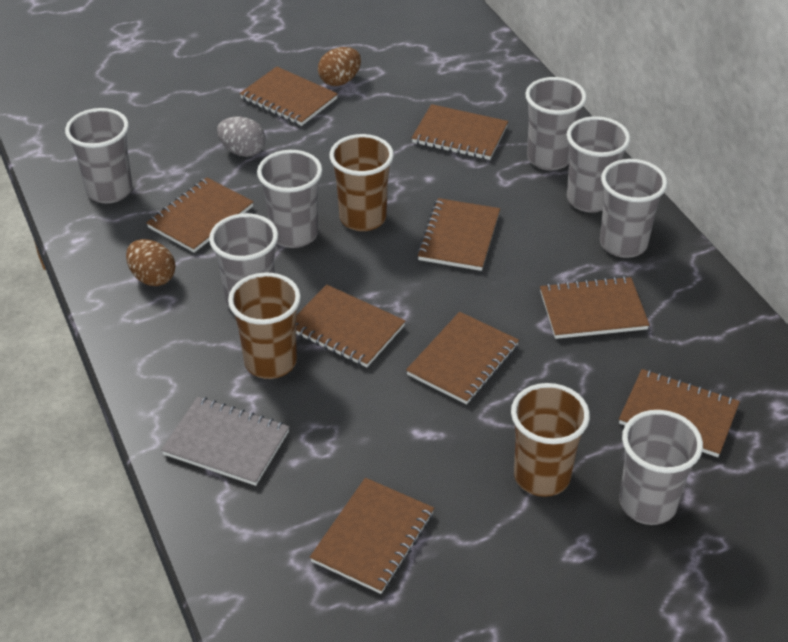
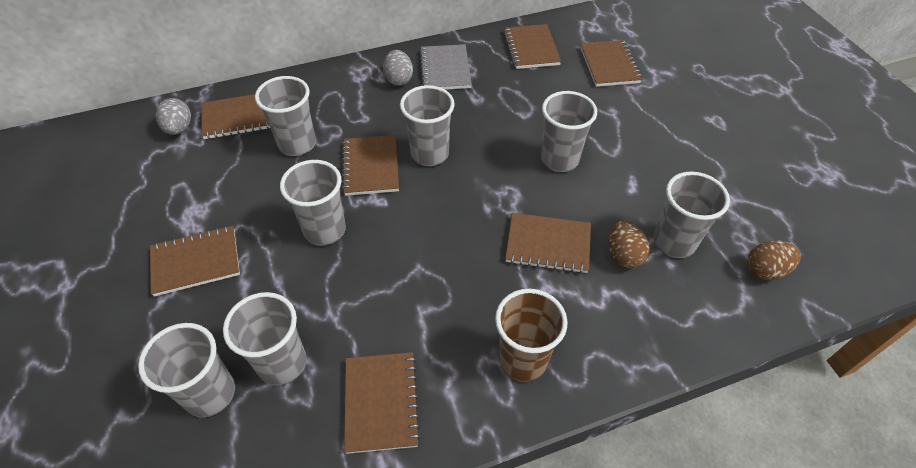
brown cup: [228,272,301,379] [330,134,394,231] [511,383,590,497] = 3 -> [495,289,568,382] = 1
brown notebook: [146,177,254,253] [240,66,338,126] [296,285,405,368] [310,478,434,594] [406,312,519,405] [412,104,508,160] [417,198,500,271] [540,276,650,339] [619,369,740,457] = 9 -> [150,226,240,297] [201,94,270,139] [342,135,399,196] [344,352,421,454] [504,24,561,69] [505,213,591,274] [580,40,642,87] = 7
grey egg: [217,117,265,157] = 1 -> [156,98,191,135] [383,50,413,86] = 2

